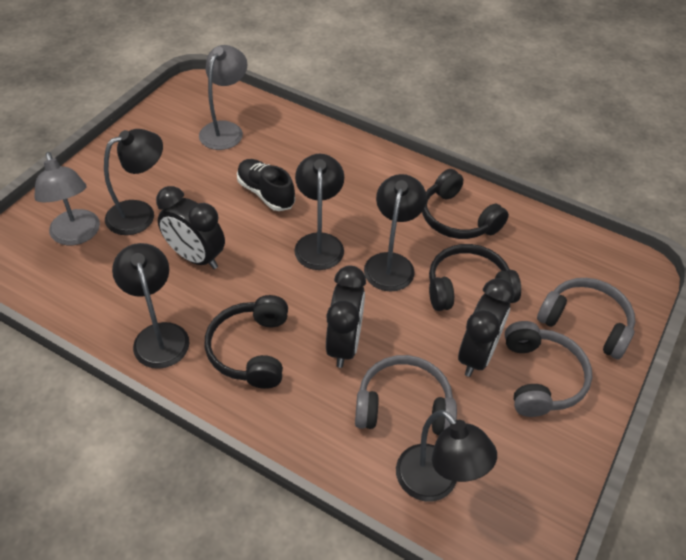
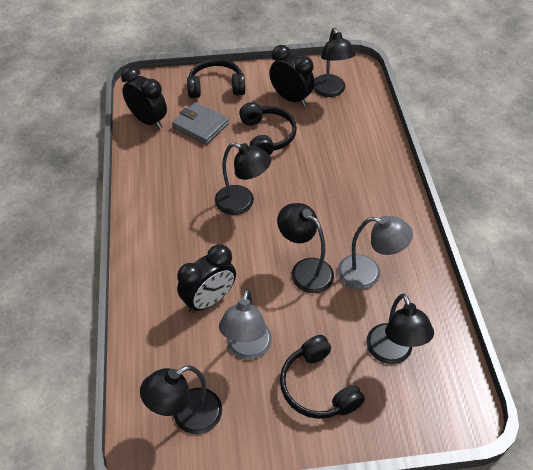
black shoe: [237,159,295,211] = 1 -> none = 0
grey headphones: [355,355,457,435] [505,321,592,417] [537,278,635,359] = 3 -> none = 0
grey wallet: none = 0 -> [172,102,229,145] = 1

